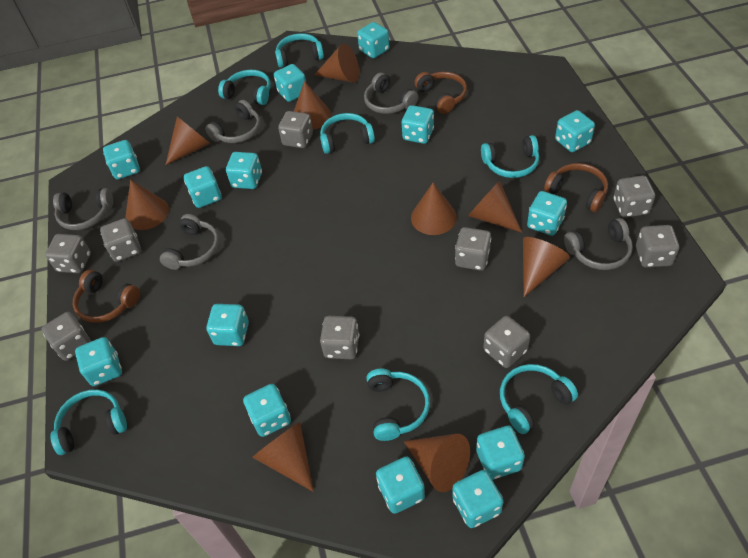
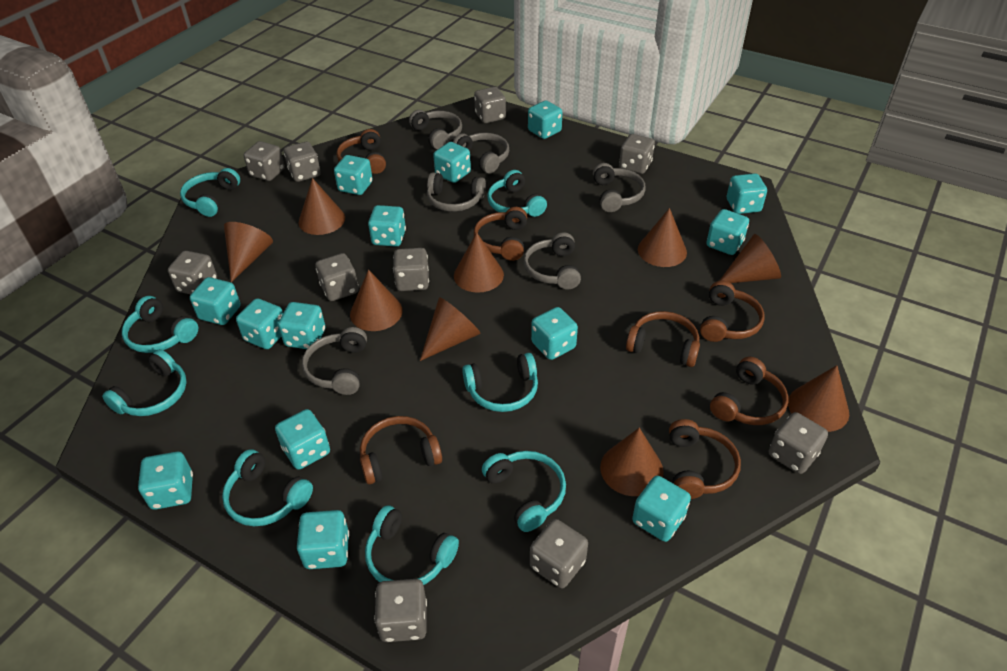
brown headphones: [73,270,140,323] [415,72,467,114] [544,163,608,212] = 3 -> [337,129,386,174] [360,416,442,484] [474,207,527,261] [626,311,700,367] [669,419,741,499] [700,281,765,342] [710,357,789,425] = 7
grey dice: [42,312,91,361] [45,234,91,273] [100,218,141,262] [278,111,313,148] [320,316,359,359] [455,227,491,271] [483,316,530,368] [613,176,655,218] [636,225,679,267] = 9 -> [168,251,217,294] [244,141,285,181] [284,142,321,182] [316,253,358,301] [374,579,427,642] [393,248,429,291] [474,87,506,123] [530,519,588,588] [619,134,655,174] [769,412,828,474] = 10
grey headphones: [53,188,113,230] [160,214,219,270] [205,100,261,143] [364,73,418,114] [564,218,633,270] = 5 -> [302,327,367,395] [409,110,462,150] [427,172,486,212] [453,133,509,174] [523,232,581,289] [593,163,646,212] = 6
turquoise headphones: [50,389,127,455] [218,69,271,105] [275,33,324,68] [320,113,375,154] [366,369,430,441] [481,135,539,178] [500,364,578,434] = 7 -> [102,349,187,416] [122,296,198,353] [180,168,240,217] [222,449,313,526] [365,506,459,585] [462,353,538,412] [482,451,566,532] [487,170,547,217] = 8

